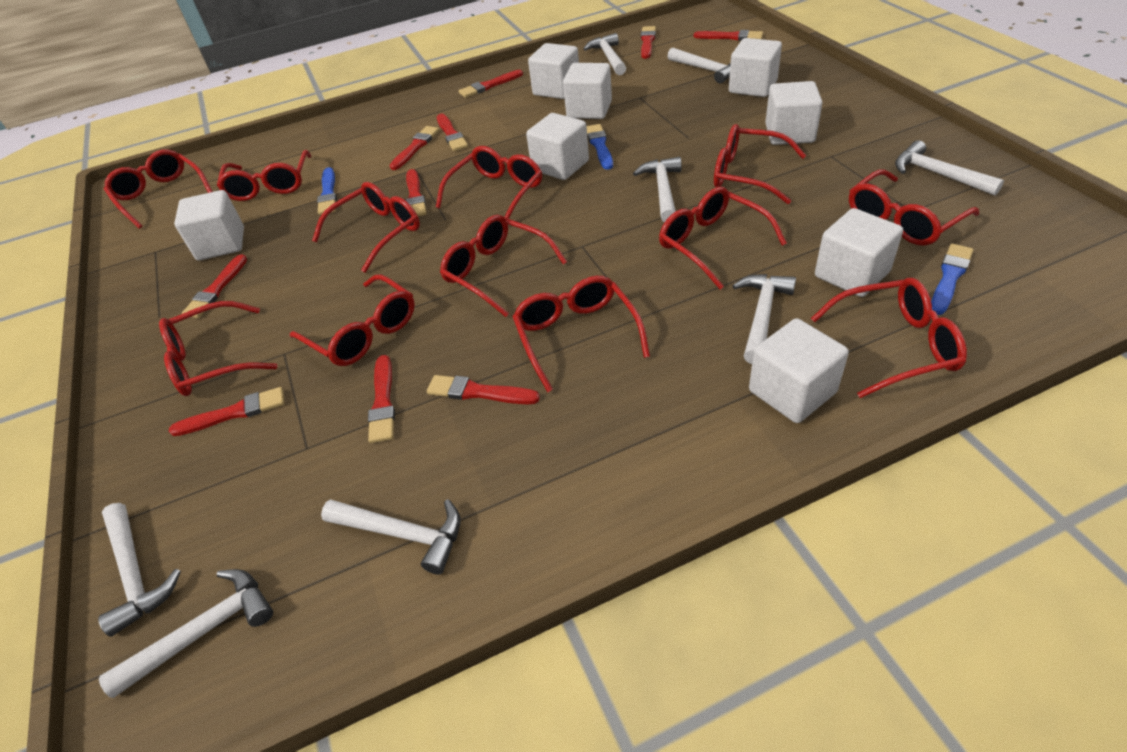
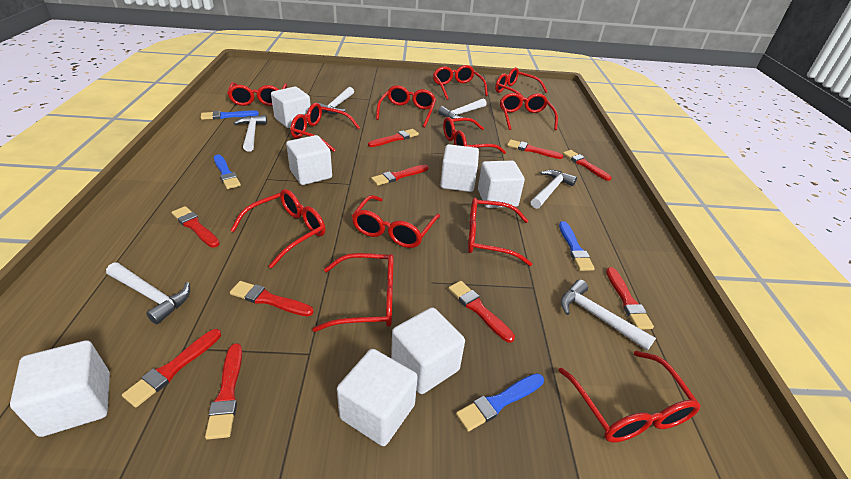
blue brush: [317,167,337,215] [586,124,613,170] [931,244,973,315] = 3 -> [201,110,259,120] [214,155,241,189] [456,373,544,432] [559,221,595,271] = 4
white cube: [174,190,244,260] [526,113,589,180] [528,43,579,99] [563,63,612,119] [729,38,782,97] [749,318,849,423] [765,81,822,145] [815,208,903,297] = 8 -> [10,340,110,437] [271,87,311,128] [286,135,332,185] [337,349,418,446] [391,307,465,394] [440,144,479,192] [478,160,525,208] = 7
white hammer: [98,503,181,637] [99,569,273,698] [321,499,460,575] [583,33,626,75] [633,157,682,222] [668,47,731,83] [732,274,796,364] [895,140,1004,195] = 8 -> [106,263,190,324] [234,115,267,152] [319,87,354,114] [438,99,487,119] [531,170,577,209] [561,280,656,351] = 6

